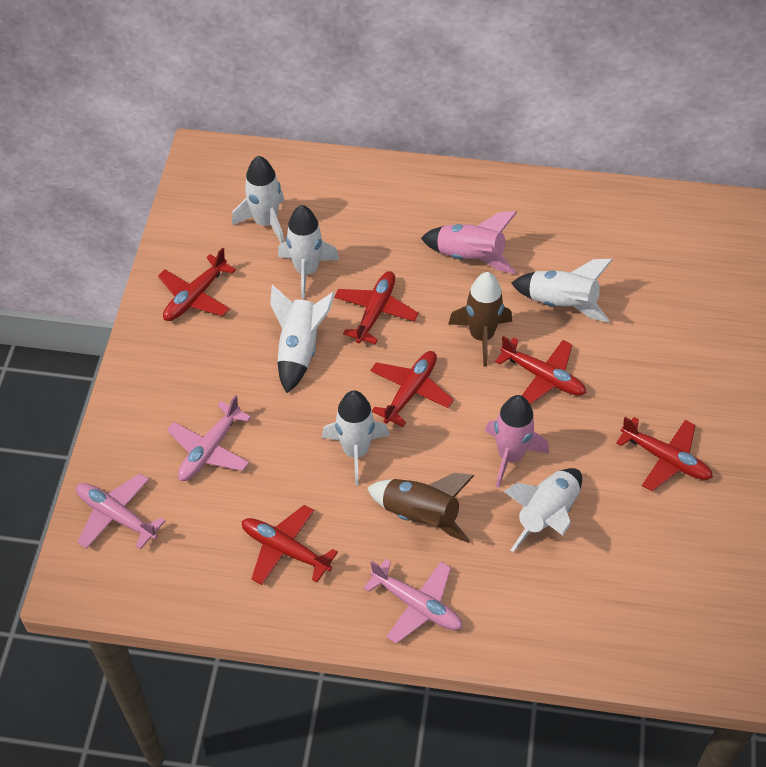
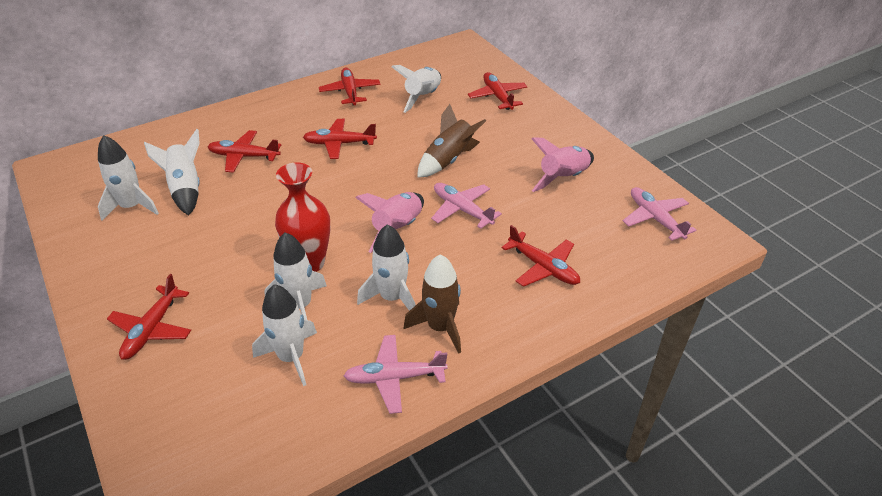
red vase: none = 0 -> [275,162,330,272] = 1

